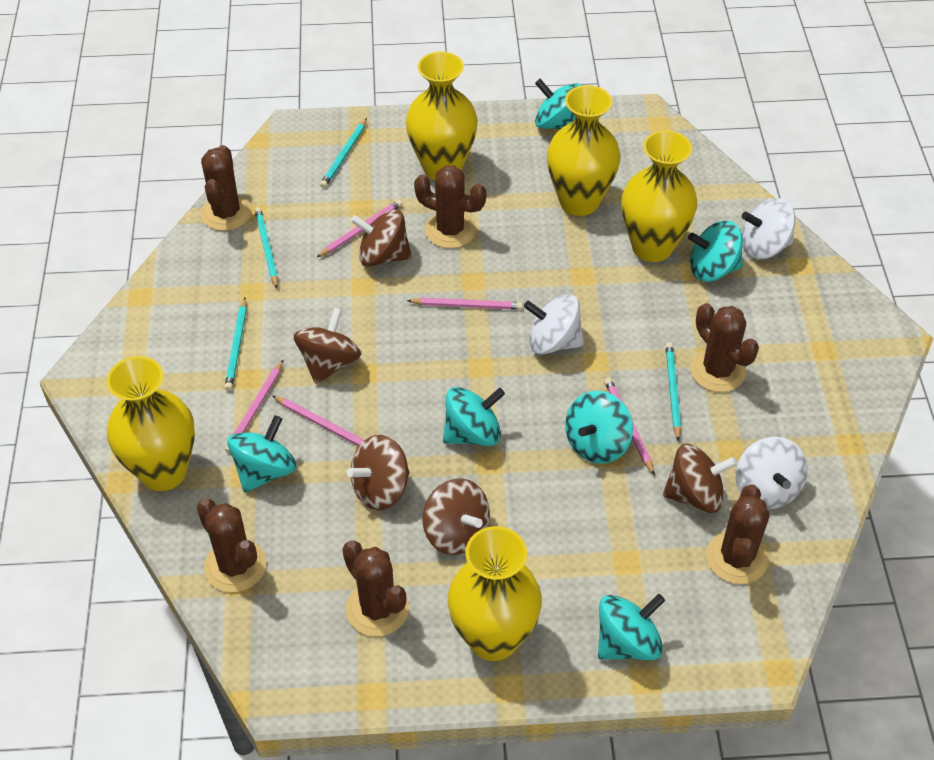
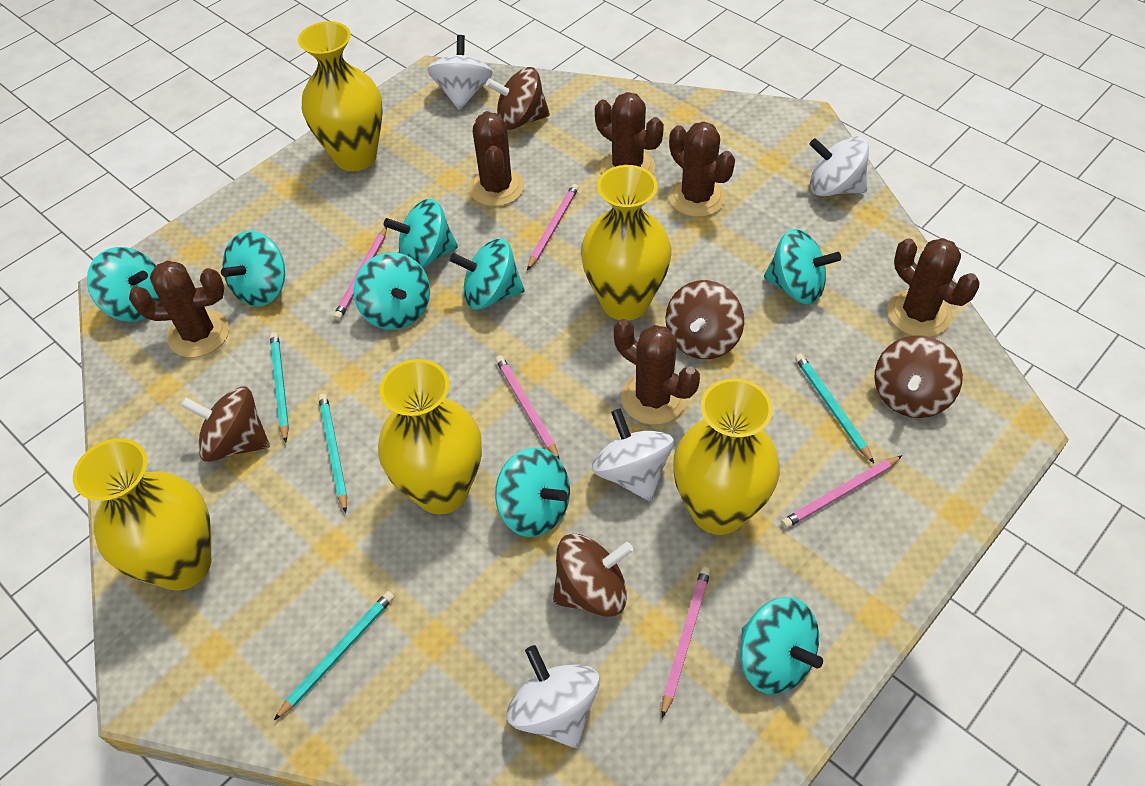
turquoise spinning top: [227,415,297,493] [443,387,505,446] [535,79,582,129] [565,391,633,464] [598,594,665,660] [688,221,743,282] = 6 -> [87,247,160,322] [221,231,285,307] [353,252,430,330] [384,199,458,268] [450,238,524,310] [495,448,570,537] [740,597,823,694] [764,229,841,304] = 8
white spinning top: [524,295,584,354] [736,437,808,509] [742,198,795,259] = 3 -> [427,35,493,110] [506,645,599,748] [592,408,674,501] [809,136,869,196] = 4

